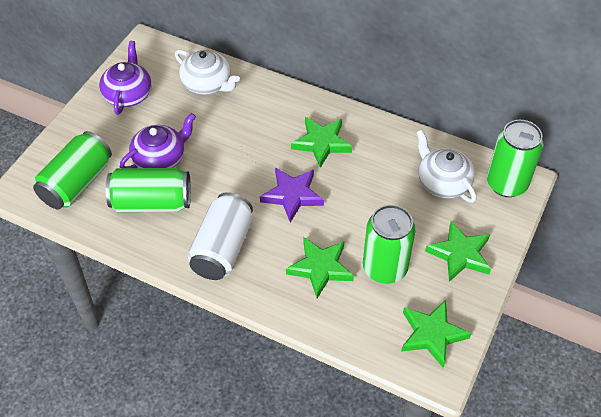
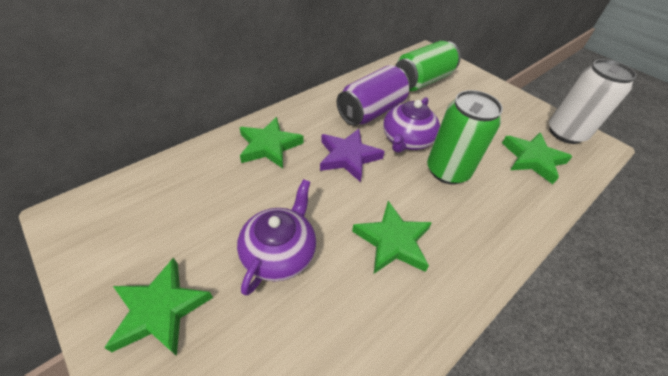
green can: [33,131,112,209] [106,168,191,212] [363,205,416,284] [487,120,543,197] = 4 -> [395,41,461,91] [427,90,503,184] = 2
purple can: none = 0 -> [337,65,410,126] = 1
white teapot: [175,50,240,94] [416,129,476,203] = 2 -> none = 0

